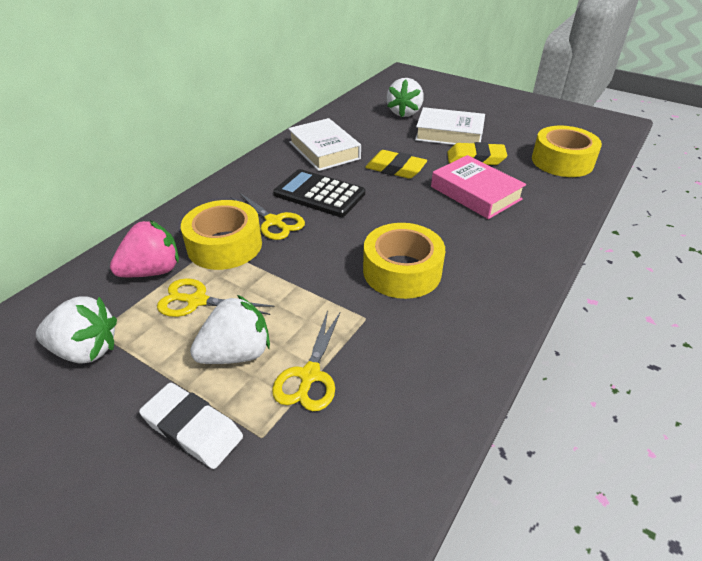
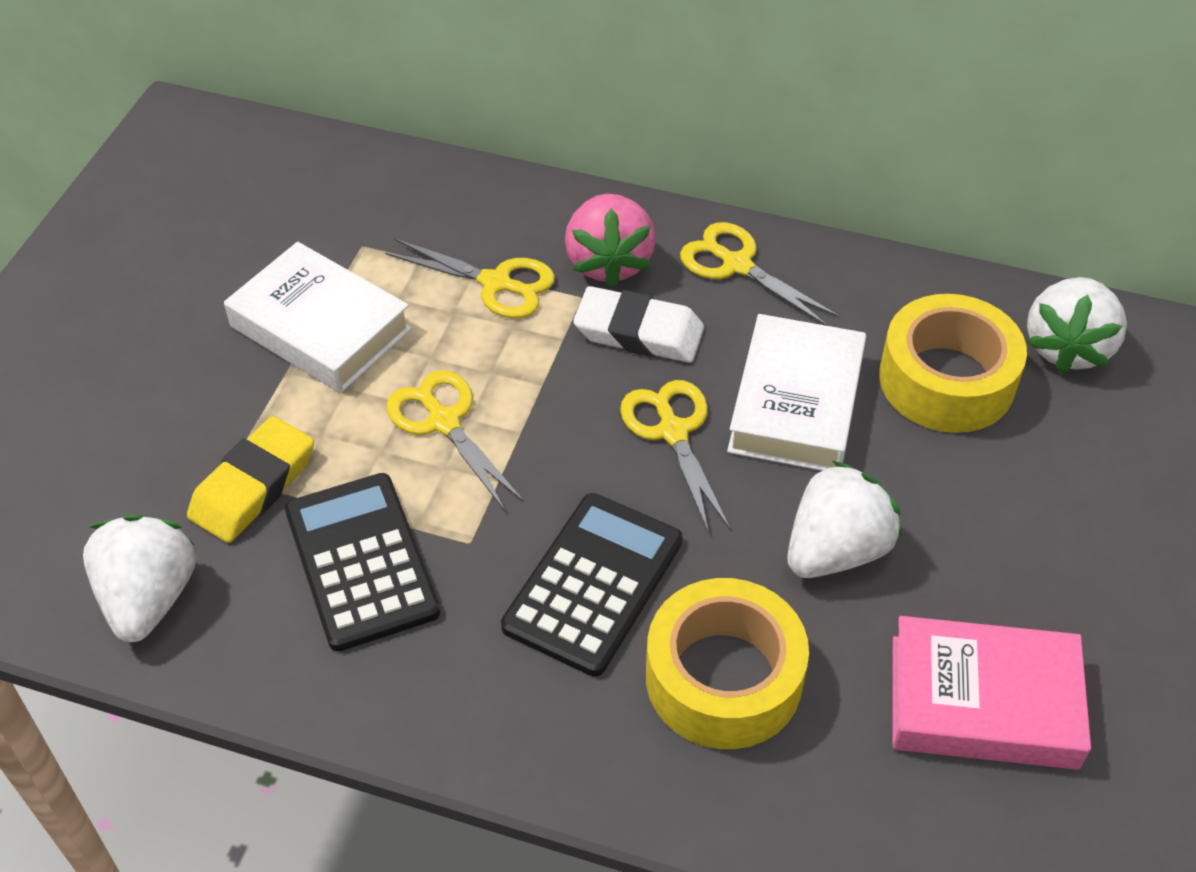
black calculator: [273,169,365,217] = 1 -> [285,473,440,651] [501,493,683,677] = 2
yellow eraser: [365,150,427,179] [447,142,508,165] = 2 -> [187,416,314,543] = 1
yellow scissors: [157,278,275,317] [230,193,305,240] [272,310,341,411] = 3 -> [385,238,555,318] [386,370,524,511] [620,380,730,533] [680,222,839,326] = 4
yellow tape: [181,200,262,270] [363,223,445,299] [532,126,602,177] = 3 -> [646,578,809,749] [879,294,1027,433] = 2

